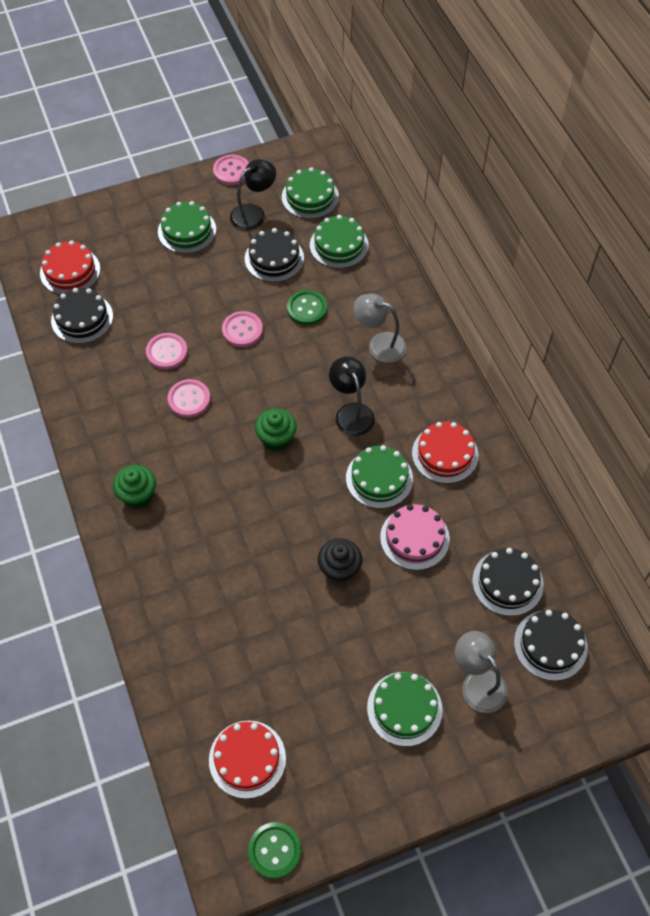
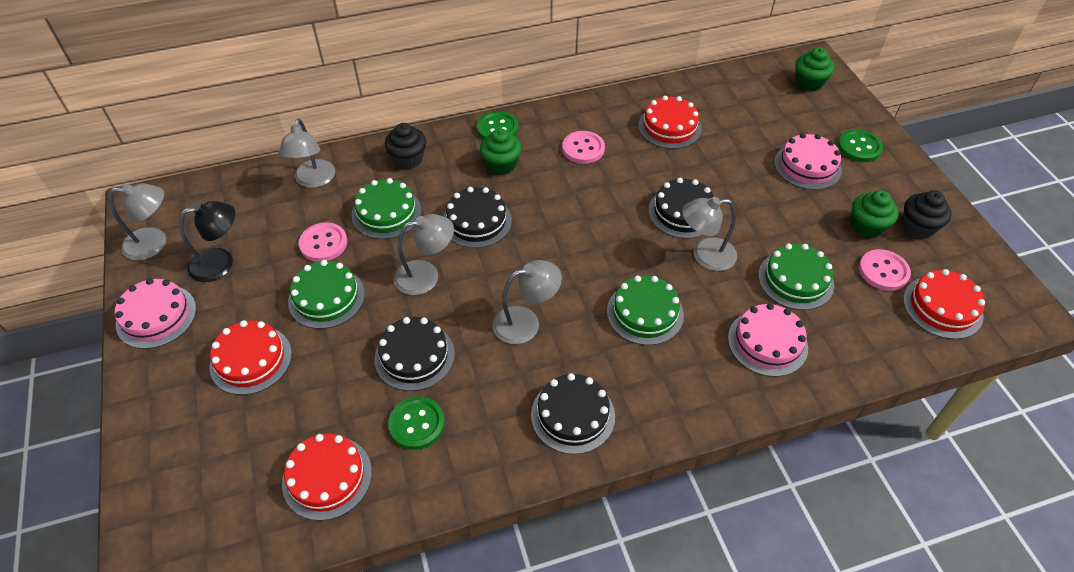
black cupcake: [318,538,362,583] = 1 -> [385,123,426,169] [903,191,952,239] = 2
black lamp: [230,159,276,230] [329,356,375,436] = 2 -> [179,201,235,282] = 1
green button: [248,822,301,879] [287,290,327,325] = 2 -> [388,396,445,450] [477,111,518,139] [838,129,883,162] = 3
green cake: [158,201,216,254] [282,167,339,219] [310,215,369,268] [346,445,413,509] [367,672,443,746] = 5 -> [288,260,365,329] [352,178,421,239] [607,275,684,345] [758,244,834,310] = 4
green cupcake: [113,465,156,508] [255,408,297,451] = 2 -> [480,128,522,175] [796,47,834,92] [851,190,899,238] = 3
grey lamp: [353,293,406,363] [455,631,508,713] = 2 -> [109,183,166,260] [279,118,335,188] [394,214,454,295] [492,260,562,344] [682,197,737,271] = 5
pink button: [146,333,188,370] [168,379,210,418] [213,155,249,185] [222,311,263,347] = 4 -> [299,222,347,262] [562,131,605,164] [859,249,911,291] = 3
pink cake: [380,504,450,570] = 1 -> [115,278,196,349] [728,303,808,377] [774,133,842,190] = 3
red cake: [40,241,100,295] [209,721,286,799] [412,422,478,484] = 3 -> [209,320,292,395] [282,433,372,521] [638,95,702,149] [903,269,985,339] = 4

